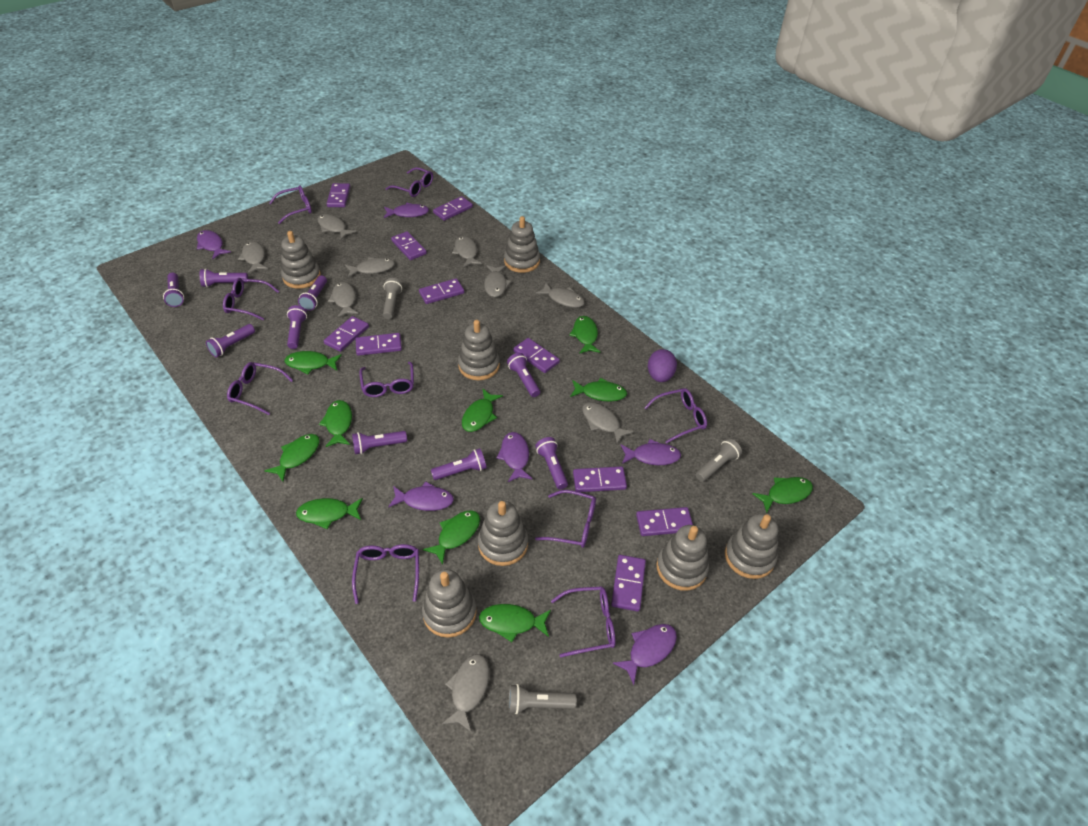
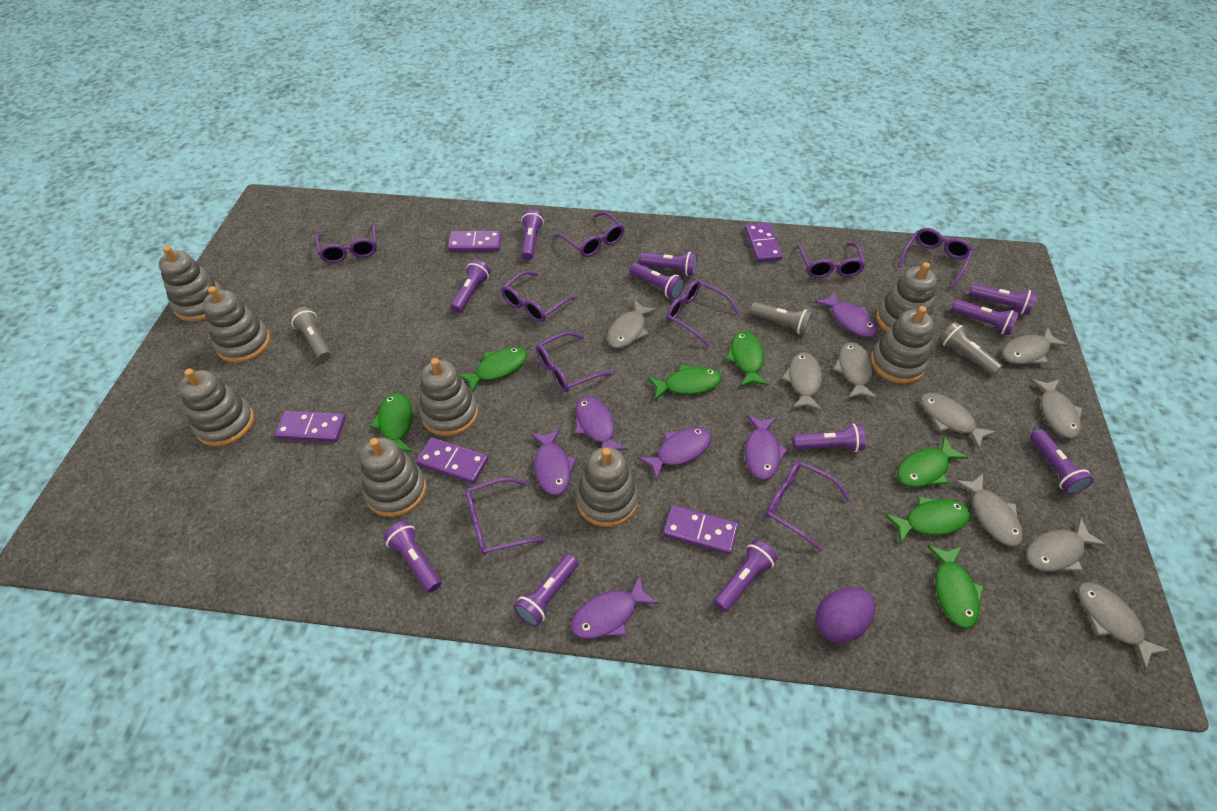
green fish: [265,434,320,482] [285,351,342,374] [296,498,363,529] [319,400,352,447] [423,511,480,565] [462,388,503,432] [479,604,551,642] [569,316,600,354] [570,378,627,402] [752,477,813,513] = 10 -> [370,393,413,452] [460,347,527,393] [648,364,722,400] [725,331,769,387] [885,496,971,544] [897,436,969,487] [927,545,984,628] = 7
grey stacking toy: [281,231,321,289] [422,569,477,638] [458,320,500,380] [478,501,528,566] [504,216,540,273] [656,525,709,591] [725,514,778,579] = 7 -> [158,246,223,321] [179,368,254,447] [203,286,270,363] [361,438,426,517] [420,358,478,436] [576,447,638,527] [870,306,934,384] [876,262,937,332] = 8
purple domino: [324,316,369,352] [327,183,350,207] [356,333,402,356] [391,231,427,260] [419,278,464,304] [433,196,473,221] [513,338,560,373] [573,466,627,492] [611,555,646,612] [636,507,693,536] = 10 -> [275,411,346,442] [416,437,488,484] [448,231,502,252] [663,505,738,555] [745,223,783,262] = 5
purple flashlight: [163,273,184,307] [199,269,248,287] [206,324,255,357] [287,305,307,349] [298,275,327,311] [352,431,407,454] [431,448,487,480] [507,353,540,397] [535,437,568,489] = 9 -> [383,521,441,593] [451,260,491,313] [514,554,578,627] [521,209,544,260] [630,263,685,299] [639,252,697,276] [714,540,778,612] [793,423,866,452] [951,299,1020,335] [969,283,1037,315] [1030,429,1093,495] = 11

